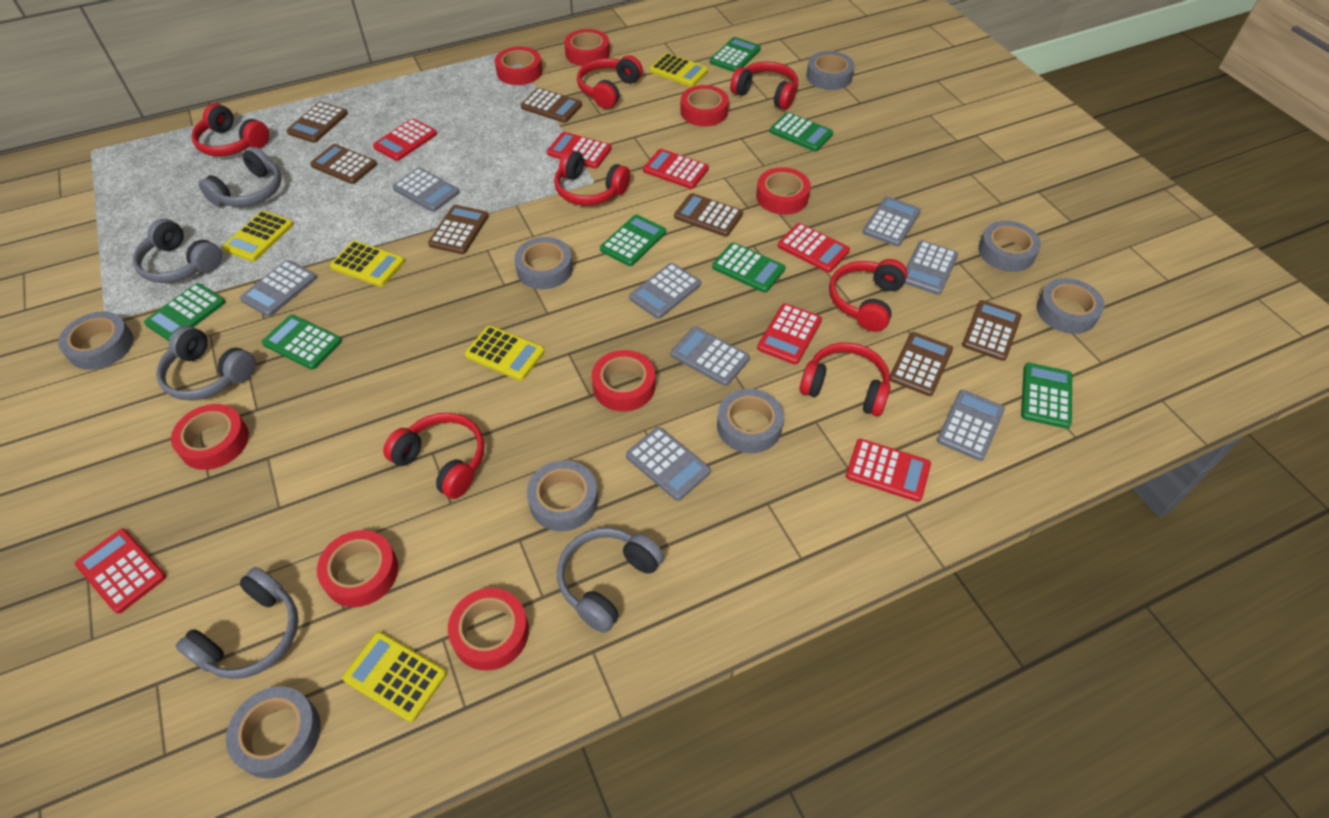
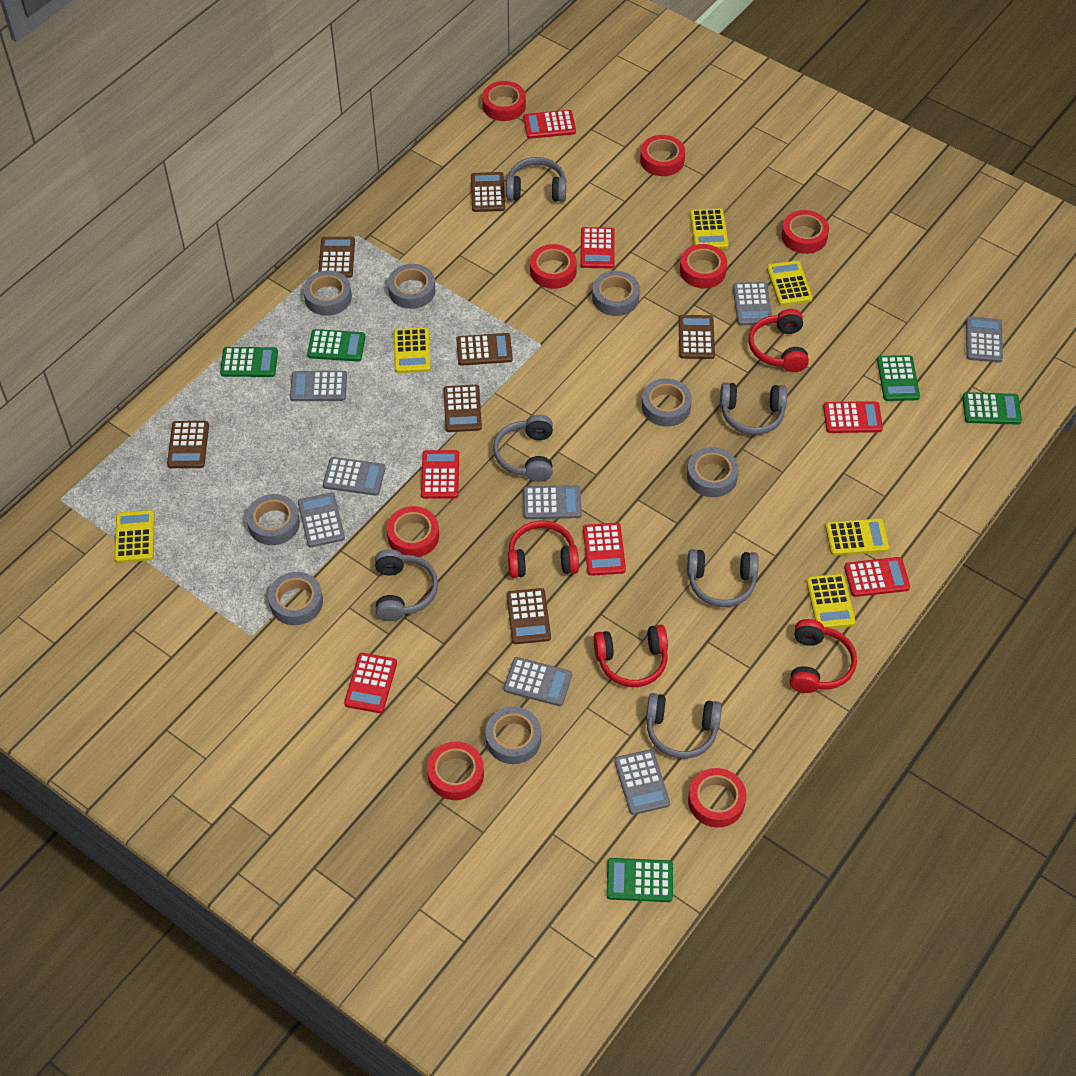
green calculator: [144,283,225,341] [262,315,342,370] [600,215,666,266] [710,37,761,72] [712,243,785,293] [770,112,833,152] [1021,363,1072,429] = 7 -> [220,347,278,377] [307,329,365,362] [606,858,673,902] [877,355,920,401] [962,392,1022,425] = 5
grey headphones: [133,219,222,283] [156,326,256,401] [176,567,299,679] [199,147,281,207] [557,528,664,633] = 5 -> [375,549,438,621] [493,415,553,482] [506,157,566,202] [646,693,722,759] [687,549,759,607] [720,382,787,435] = 6
red headphones: [191,103,269,156] [383,413,485,499] [554,149,630,206] [577,55,643,109] [730,61,798,110] [800,342,891,416] [829,259,908,332] = 7 -> [508,521,579,578] [594,625,668,687] [749,309,809,372] [790,619,857,693] = 4
yellow calculator: [222,210,294,262] [330,241,405,287] [342,632,447,722] [465,326,545,381] [649,53,708,87] = 5 -> [114,510,155,563] [394,327,431,373] [690,208,729,249] [767,261,813,306] [806,574,856,628] [825,518,889,556] = 6

